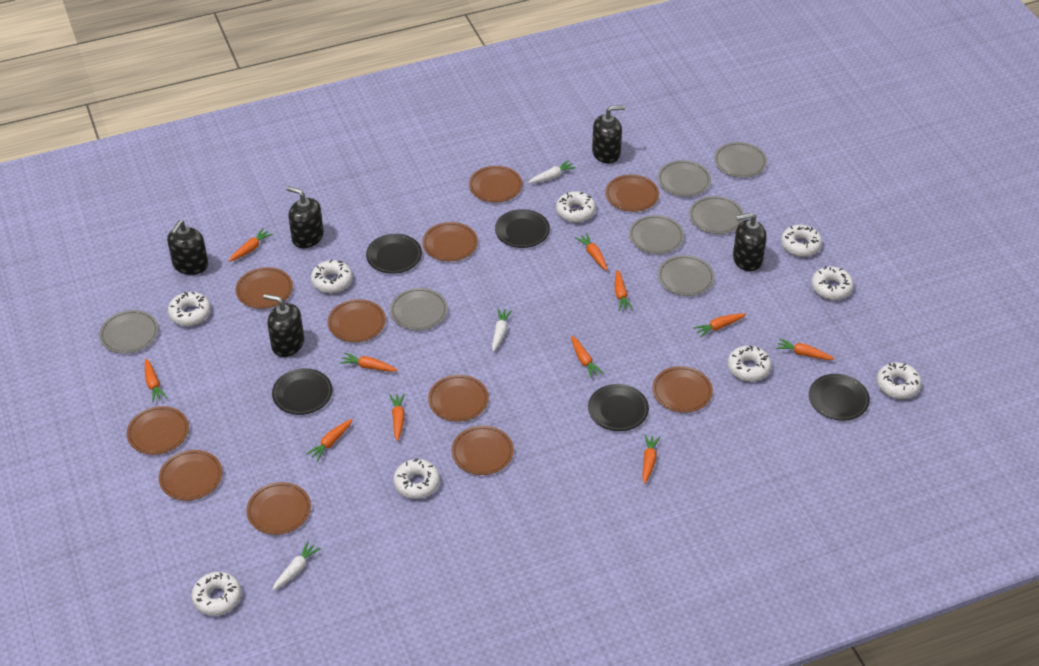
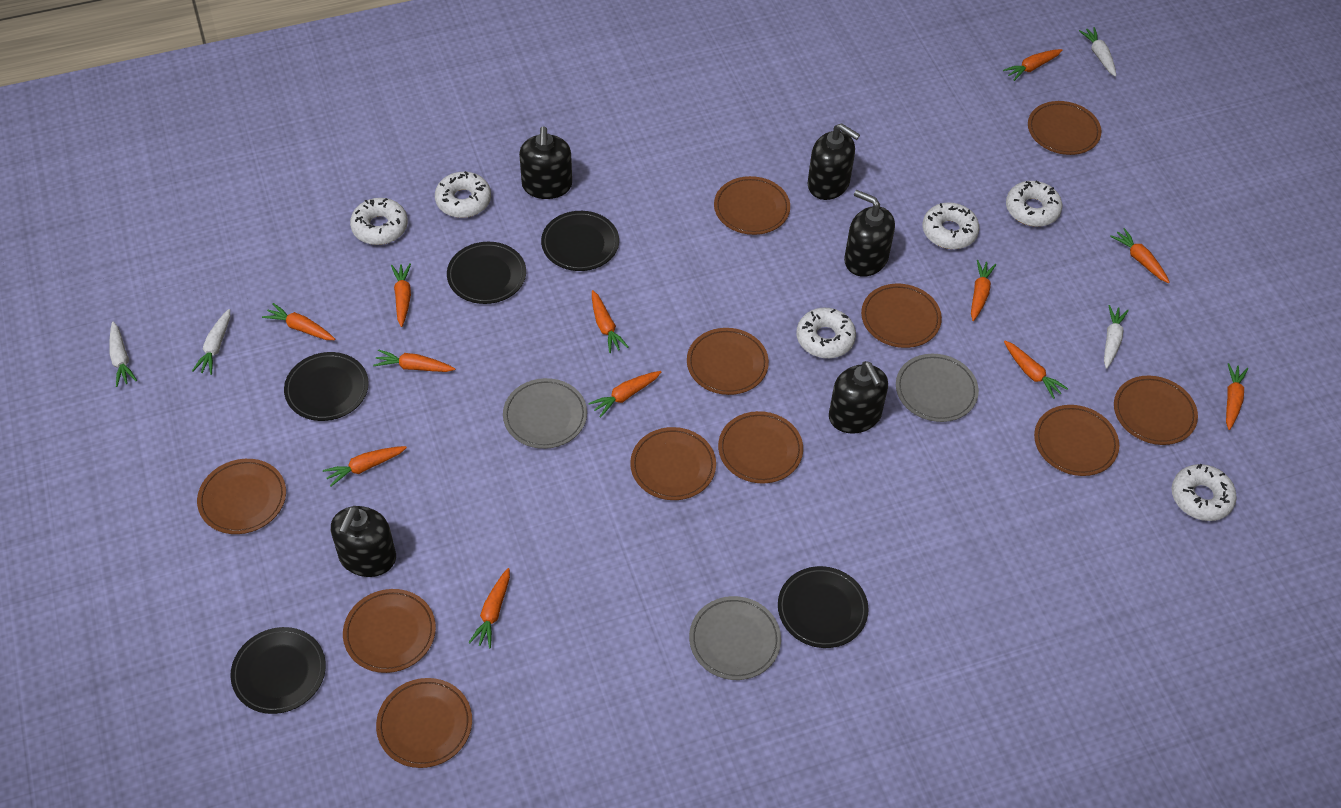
grey plate: [99,310,159,354] [390,288,448,330] [629,215,684,254] [658,160,711,197] [658,255,714,296] [689,196,744,234] [714,142,767,178] = 7 -> [503,378,587,449] [689,596,781,680] [896,354,979,422] = 3
orange carrot: [145,358,167,402] [229,228,273,262] [306,419,352,461] [340,352,398,372] [390,394,405,441] [571,336,604,378] [575,233,608,271] [615,270,633,311] [642,434,660,484] [693,313,746,338] [776,338,834,360] = 11 -> [262,303,335,340] [323,446,407,487] [373,349,455,372] [391,263,411,327] [468,568,510,648] [588,371,661,418] [592,290,628,353] [971,260,996,321] [1003,49,1062,81] [1004,341,1068,399] [1110,228,1170,283] [1226,363,1248,430] = 12
white carrot: [272,541,321,590] [492,308,512,352] [528,160,576,183] = 3 -> [110,321,137,387] [192,309,230,375] [1079,27,1116,77] [1104,305,1129,369] = 4
white donut: [168,292,211,326] [192,572,241,616] [311,260,353,293] [394,458,440,499] [556,191,596,222] [728,345,771,381] [781,225,822,257] [811,266,854,300] [877,362,922,399] = 9 -> [350,198,408,245] [435,171,491,218] [797,308,856,358] [923,202,979,249] [1006,181,1062,227] [1172,464,1237,521] = 6

